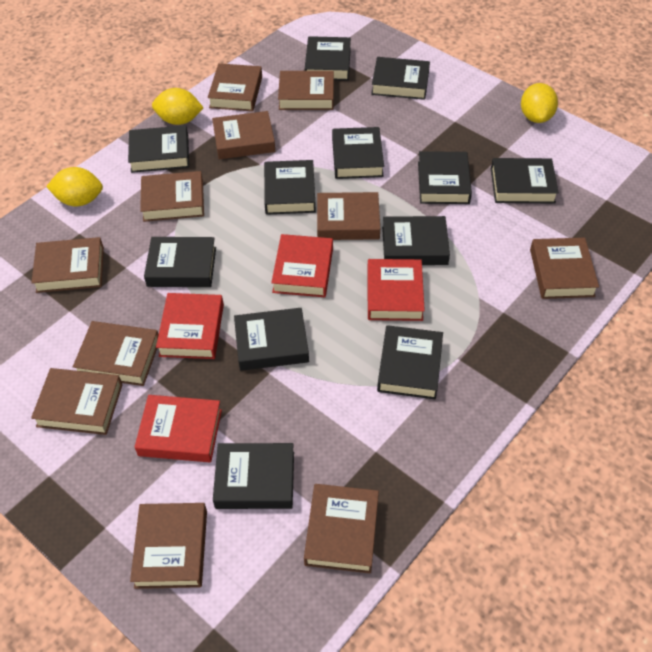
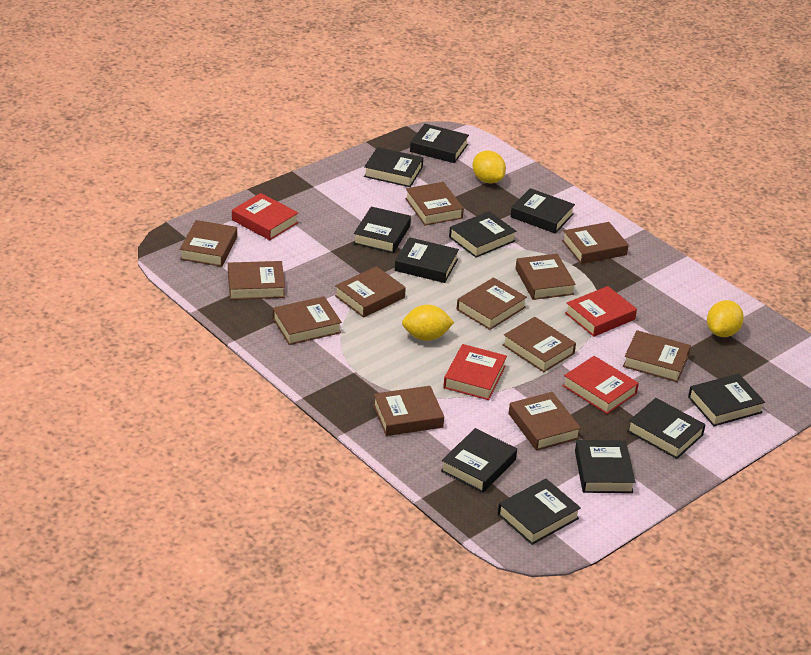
black book: [128,125,189,173] [144,237,216,287] [213,443,294,509] [234,308,309,371] [264,160,316,215] [305,36,351,81] [332,127,384,179] [371,57,430,100] [377,325,443,399] [382,216,450,265] [418,151,472,204] [491,158,559,204] = 12 -> [353,206,411,253] [364,147,423,187] [395,237,459,283] [410,124,469,163] [441,428,517,493] [449,211,516,258] [498,479,581,545] [510,188,575,234] [575,440,635,493] [627,398,706,459] [688,374,765,426] = 11
brown book: [31,237,104,293] [31,368,122,435] [73,321,159,386] [130,503,207,589] [140,171,204,222] [208,63,262,111] [212,111,275,159] [278,71,334,110] [304,484,379,573] [317,192,380,240] [530,238,599,299] = 11 -> [180,220,237,267] [228,261,285,300] [273,296,342,345] [335,266,406,318] [373,386,444,436] [405,182,464,225] [457,277,527,330] [503,317,576,372] [509,392,581,451] [515,254,576,300] [562,222,629,264] [623,330,691,382] = 12

